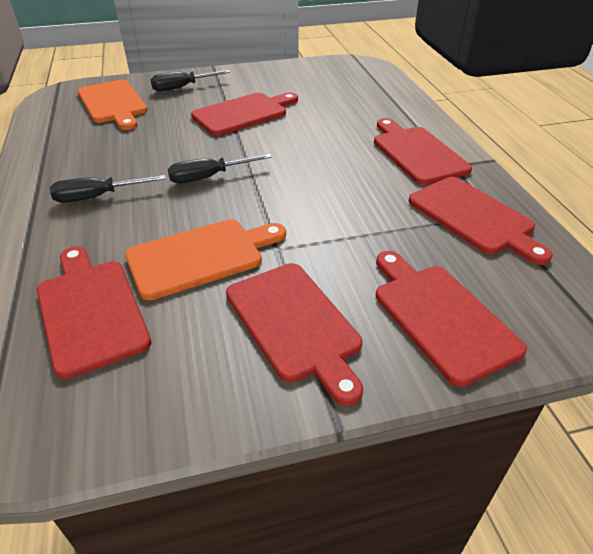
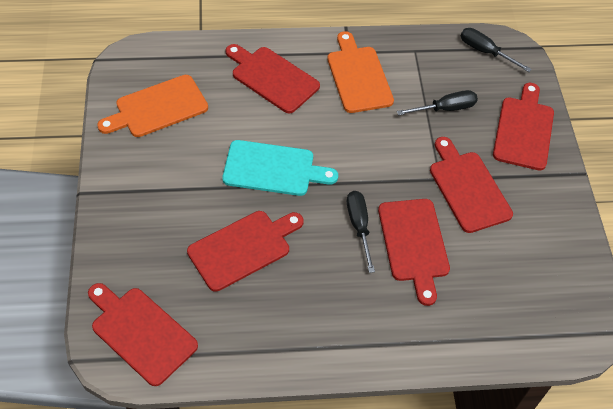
turquoise cutting board: none = 0 -> [222,140,338,196] = 1

